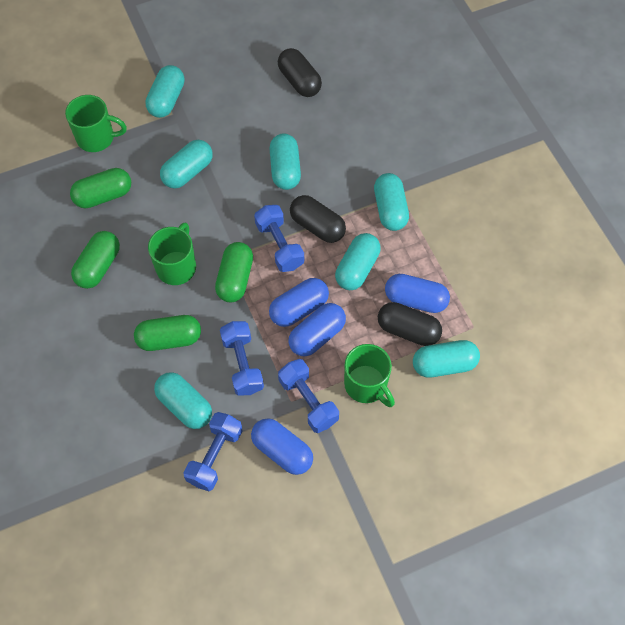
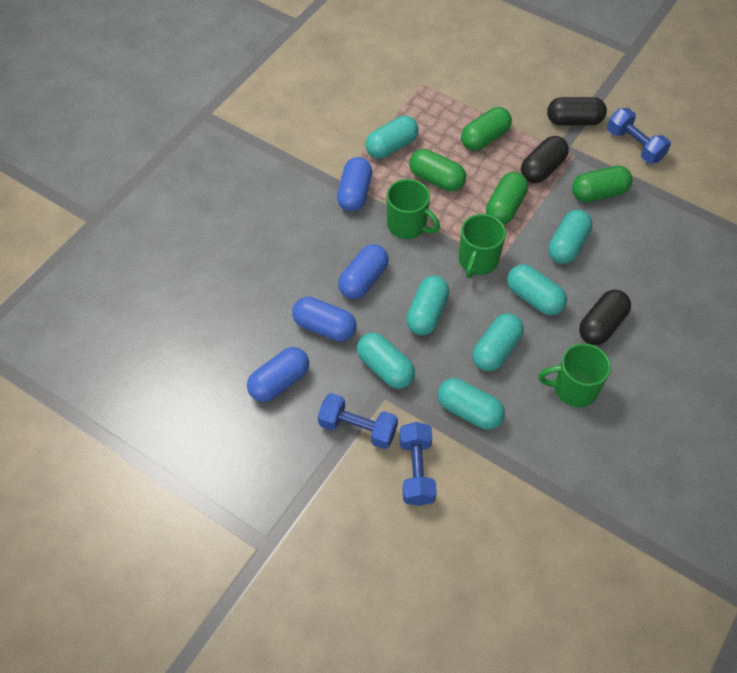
blue dumbbell: [183,412,243,491] [220,321,264,396] [254,205,304,272] [278,359,339,433] = 4 -> [318,393,398,449] [400,422,437,506] [607,108,671,163] = 3

